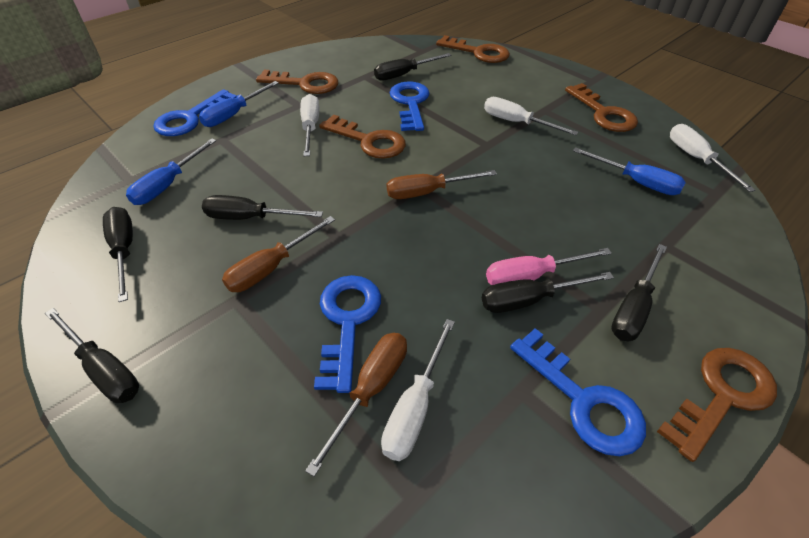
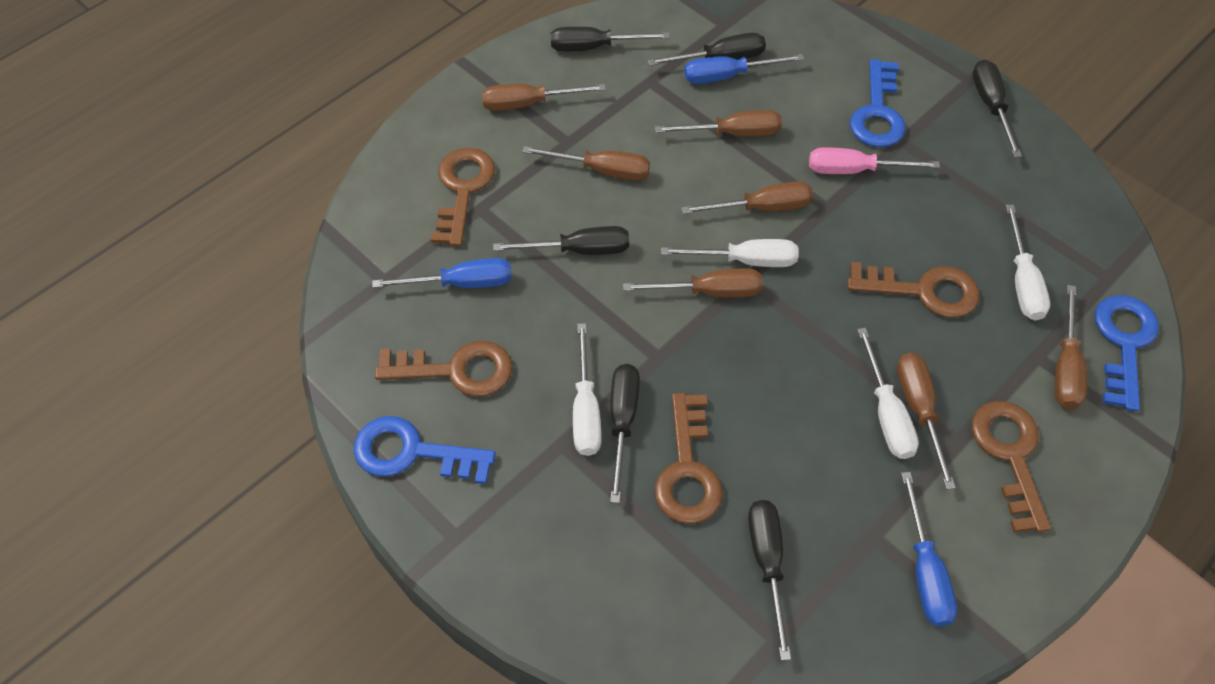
blue key: [153,89,237,136] [314,275,381,393] [389,81,430,131] [510,328,646,456] = 4 -> [354,416,496,484] [850,59,906,147] [1095,295,1159,412] = 3
brown screwdriver: [222,216,335,292] [305,333,407,477] [387,170,497,199] = 3 -> [482,84,606,111] [522,146,650,181] [623,268,763,297] [655,110,782,137] [682,181,813,214] [897,353,956,490] [1055,285,1087,409] = 7

